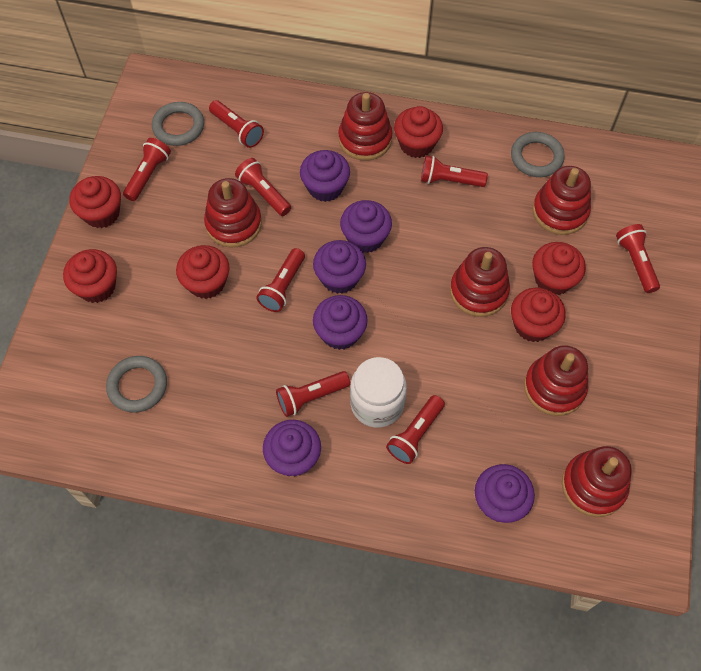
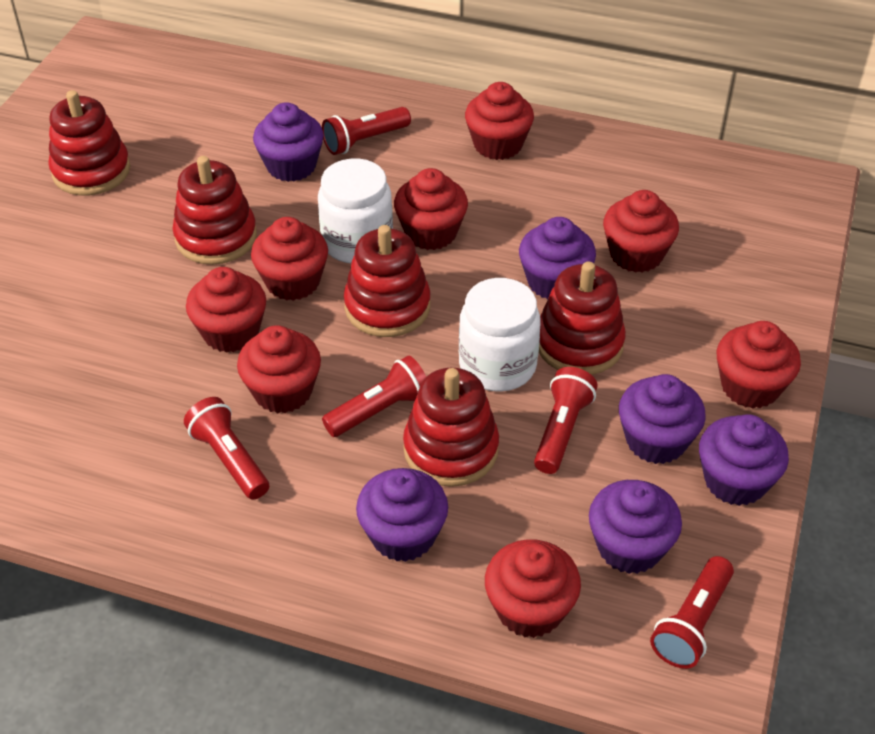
grey ring: [106,356,167,413] [152,102,204,146] [511,132,565,177] = 3 -> none = 0
red cupcake: [63,249,117,303] [70,176,121,228] [176,245,230,299] [394,106,443,158] [511,288,566,342] [532,242,586,295] = 6 -> [186,267,266,353] [237,325,321,414] [251,217,328,301] [394,168,468,250] [465,82,534,160] [485,539,581,638] [603,190,679,273] [716,321,801,409] = 8
red flashlight: [123,138,171,201] [209,100,264,148] [235,158,291,216] [256,248,305,312] [276,371,351,417] [386,395,445,464] [421,156,488,187] [616,224,660,293] = 8 -> [184,397,269,500] [322,107,411,155] [322,356,426,437] [534,367,598,474] [650,556,734,669] = 5
red stacking toy: [204,178,262,248] [338,92,392,161] [450,247,510,317] [524,345,588,416] [532,166,591,235] [562,446,632,517] = 6 -> [48,90,130,196] [173,156,257,265] [344,225,430,337] [403,368,499,487] [539,262,626,375] = 5
white jar: [350,357,407,428] = 1 -> [318,159,393,263] [459,278,541,392] = 2

